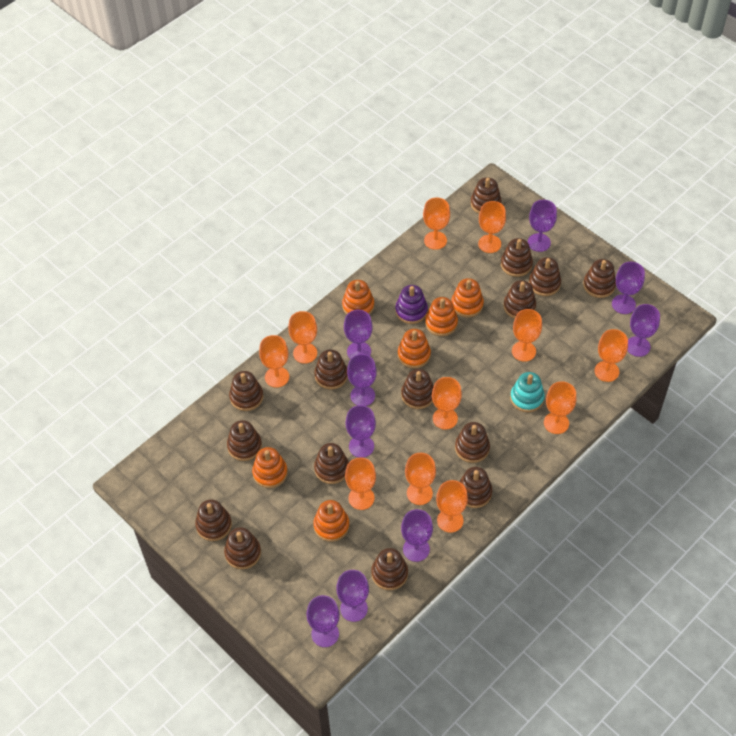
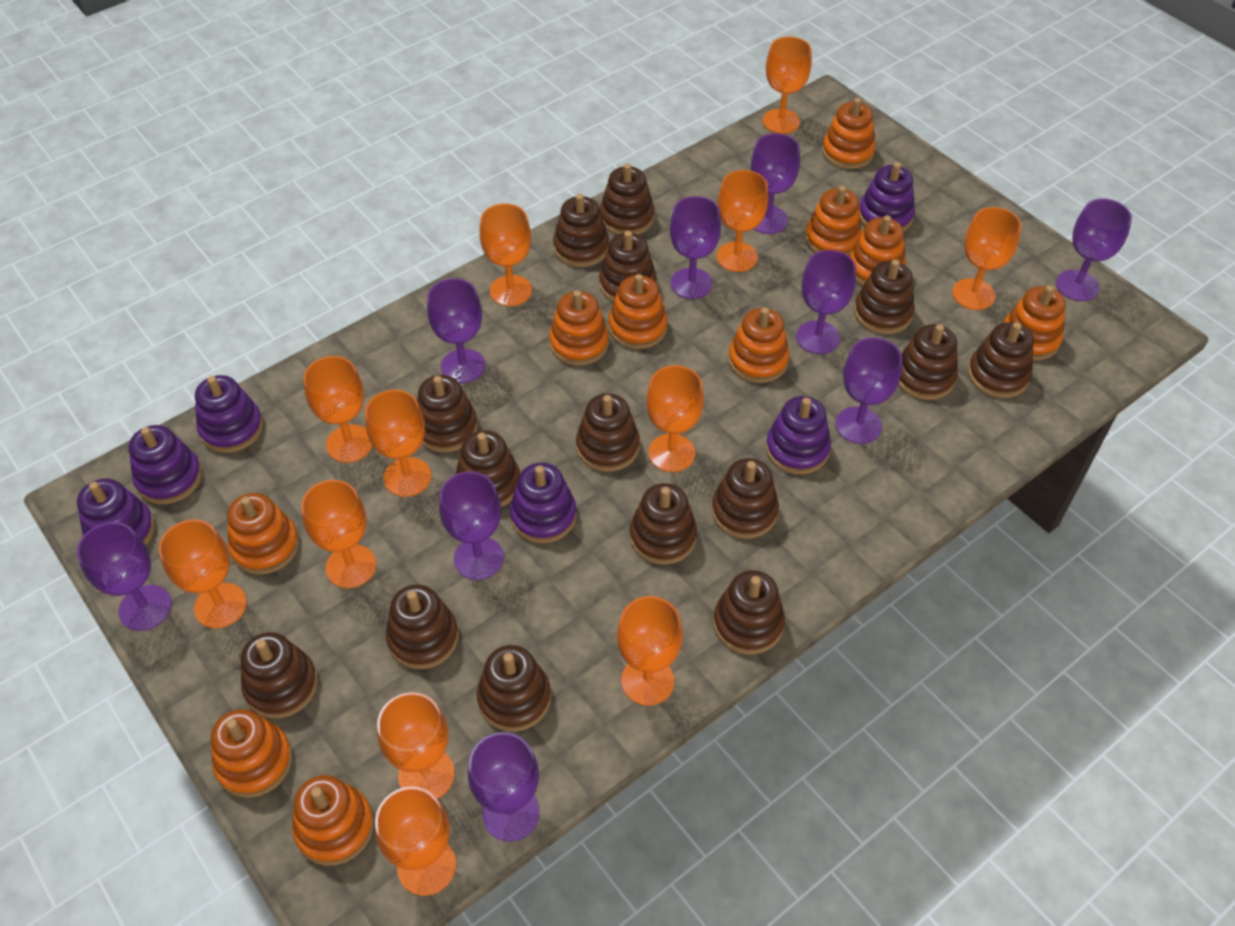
orange goblet: [259,335,289,388] [288,311,317,364] [345,457,376,510] [405,453,436,505] [423,198,450,250] [432,377,462,429] [436,480,468,533] [478,201,506,253] [512,309,542,362] [544,381,576,434] [594,329,628,382] = 11 -> [159,519,247,629] [301,480,376,588] [304,356,373,463] [365,390,431,497] [375,786,456,896] [377,692,455,799] [479,203,532,306] [617,596,683,706] [646,365,704,472] [716,170,768,272] [762,37,812,134] [952,207,1021,310] = 12
orange stacking toy: [252,447,288,488] [313,500,350,542] [342,280,374,315] [398,329,431,368] [425,297,458,336] [451,278,484,318] = 6 -> [211,709,292,798] [227,493,299,575] [292,775,374,866] [549,290,609,366] [608,274,668,349] [728,307,789,383] [805,186,862,256] [822,98,876,169] [849,215,906,286] [1003,285,1066,361] = 10
purple stacking toy: [395,285,428,324] = 1 -> [77,478,155,545] [129,425,202,504] [195,375,263,453] [510,463,577,543] [766,396,831,474] [859,162,915,231] = 6
turquoise stacking toy: [510,372,545,412] = 1 -> none = 0

